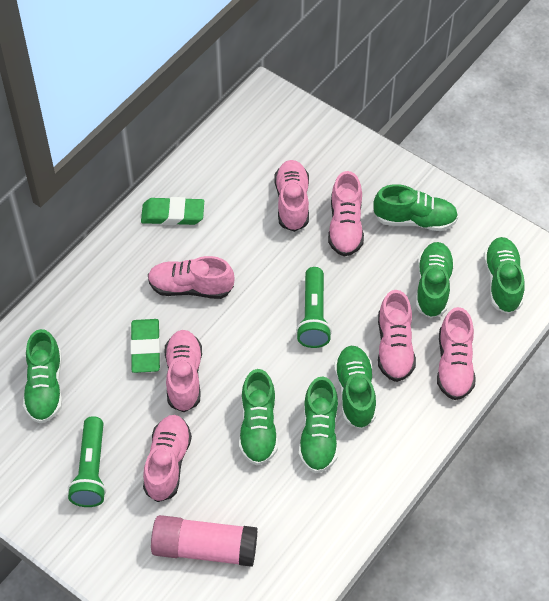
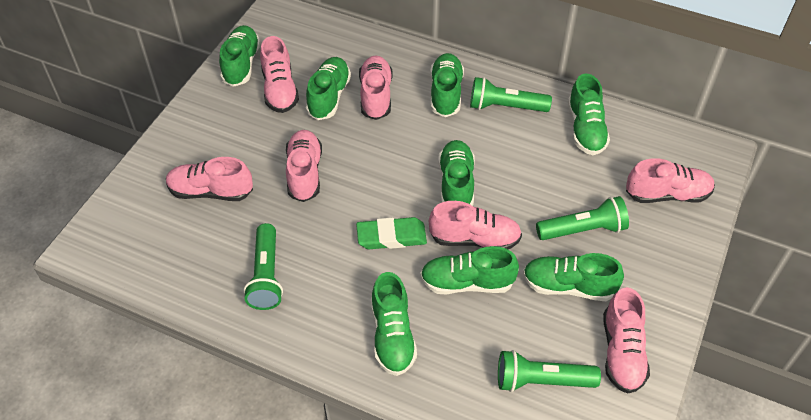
green eraser: [130,319,160,373] [141,197,204,225] = 2 -> [356,217,427,249] = 1
green flashlight: [68,416,106,507] [296,267,332,348] = 2 -> [243,223,283,310] [470,77,552,112] [498,350,601,392] [536,196,629,240] = 4
green shoe: [23,329,62,424] [239,369,278,466] [299,376,338,473] [334,346,376,429] [373,184,458,231] [416,242,455,318] [484,237,525,314] = 7 -> [219,25,260,87] [306,57,351,120] [371,272,417,376] [420,246,519,294] [430,53,464,117] [438,140,475,206] [523,253,624,301] [568,73,610,155] = 8
pink glue stick: [151,515,257,567] = 1 -> none = 0

